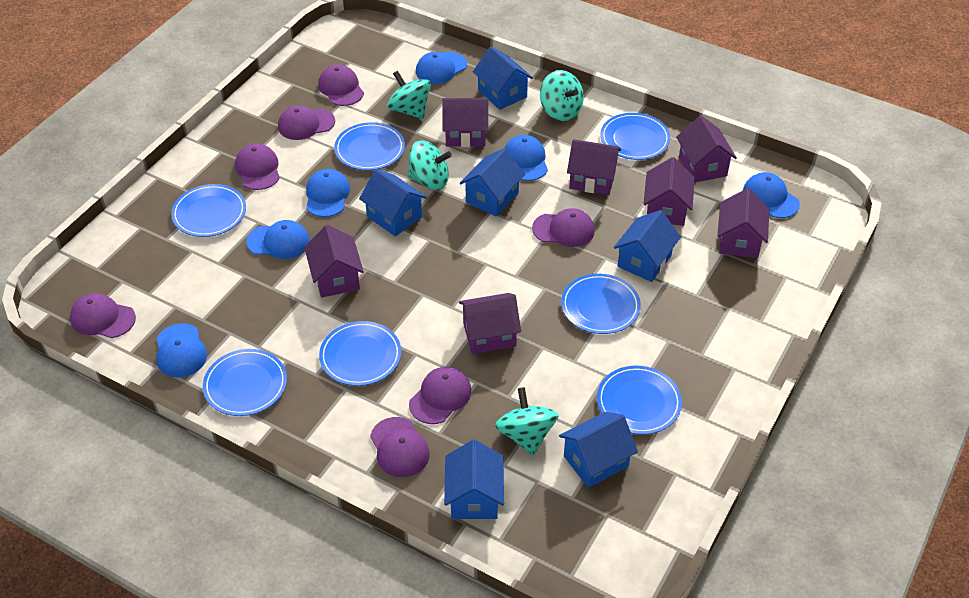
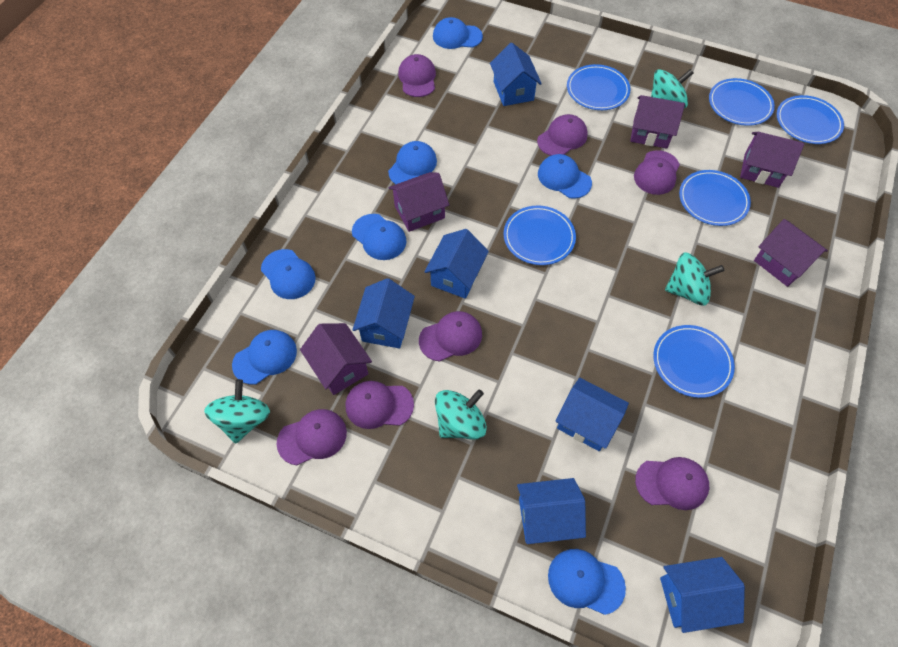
blue cap: [157,323,207,378] [246,220,310,259] [306,169,350,217] [416,52,467,84] [504,135,548,181] [743,172,800,218] = 6 -> [232,330,297,384] [261,249,316,299] [352,214,407,260] [388,141,437,184] [433,17,483,49] [538,154,592,199] [548,549,626,615] = 7
blue plate: [171,184,246,237] [203,349,287,416] [319,321,401,386] [334,122,405,170] [561,274,641,334] [597,366,682,434] [600,113,670,160] = 7 -> [504,206,576,265] [567,64,631,110] [653,325,735,398] [679,170,751,226] [709,78,775,126] [777,95,844,144] = 6
purple house: [304,225,364,298] [442,98,488,147] [459,293,521,354] [567,139,621,195] [644,157,694,226] [676,115,737,183] [718,188,769,258] = 7 -> [300,323,372,395] [388,172,449,232] [630,95,685,149] [740,132,804,188] [754,219,828,287] = 5

